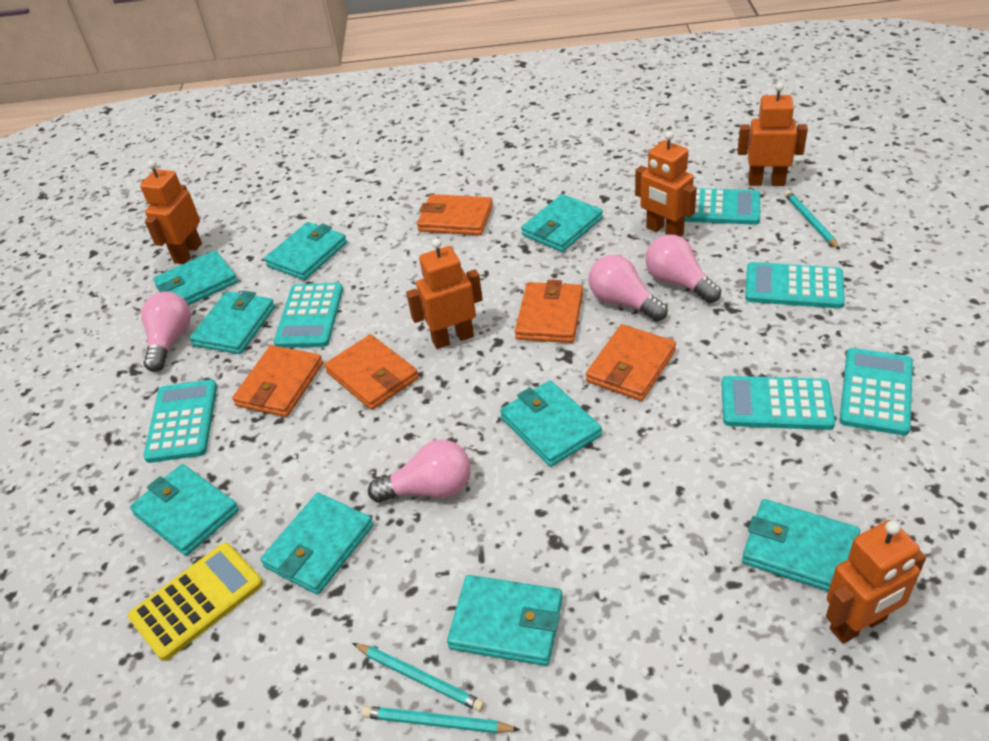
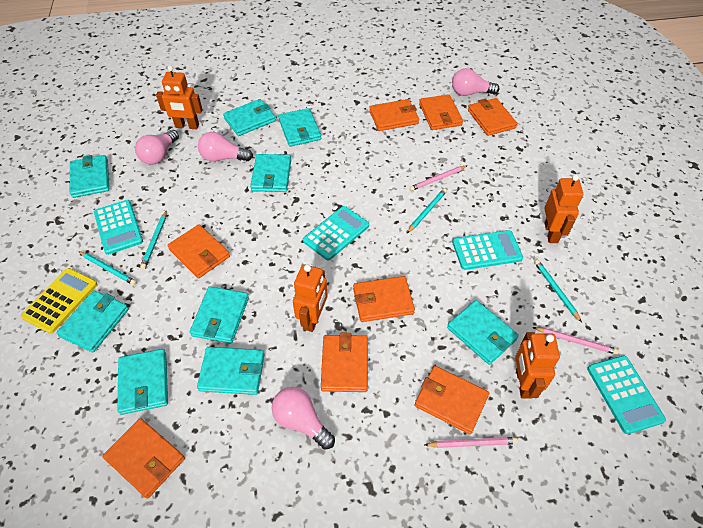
orange robot: [140,160,202,264] [406,238,483,349] [635,131,697,237] [738,83,808,186] [826,520,926,644] = 5 -> [156,65,203,129] [293,264,328,332] [515,332,560,398] [544,174,583,243] = 4
orange wallet: [232,345,323,417] [324,334,419,410] [417,194,493,235] [515,280,583,343] [586,324,676,401] = 5 -> [102,418,185,499] [167,224,230,278] [321,333,368,392] [353,276,415,322] [369,99,419,131] [415,366,489,434] [419,94,463,130] [468,98,517,136] = 8
pink pencil: none = 0 -> [410,165,468,191] [425,437,518,448] [532,327,619,355] = 3
turquoise calculator: [143,380,217,463] [274,283,343,348] [685,188,760,225] [721,376,835,430] [745,262,845,308] [839,348,913,436] = 6 -> [94,200,143,255] [303,206,369,261] [452,230,523,270] [587,355,666,434] = 4
turquoise pencil: [352,643,485,712] [362,706,520,733] [784,190,840,250] = 3 -> [78,251,137,285] [140,210,167,269] [407,188,447,233] [534,260,582,322] = 4

